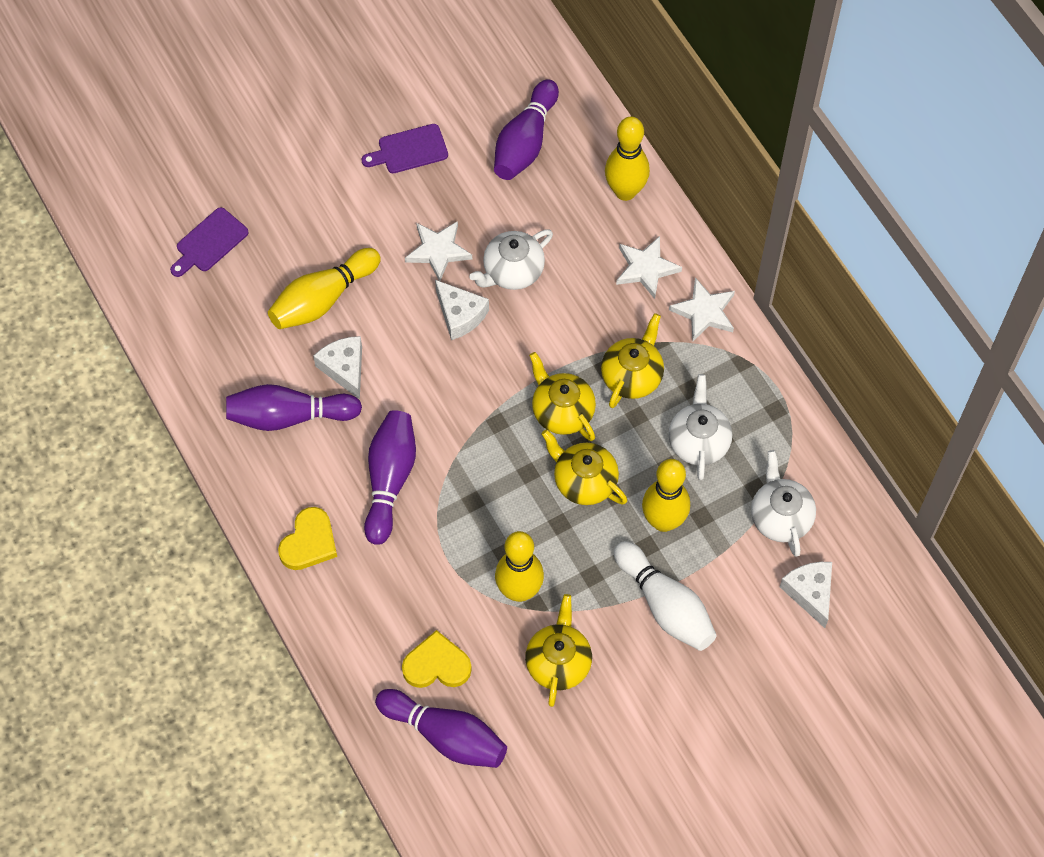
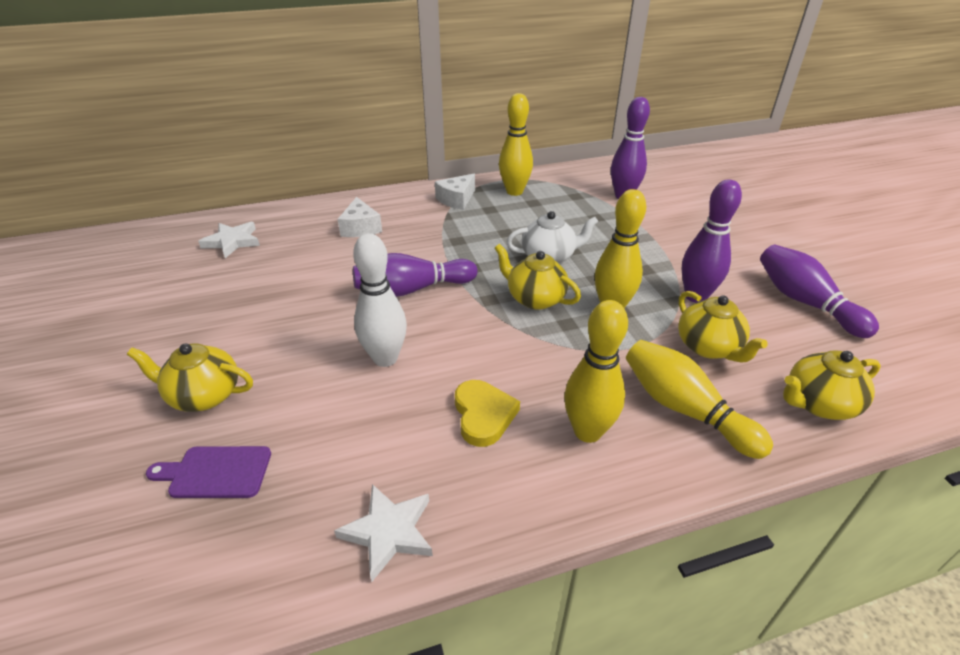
purple cutting board: [170,207,249,277] [362,124,448,173] = 2 -> [146,446,271,498] = 1
white cheese: [313,336,362,400] [435,280,489,340] [780,562,832,628] = 3 -> [337,197,382,237] [435,174,475,210] = 2
white star: [405,221,472,281] [616,236,682,299] [669,277,735,341] = 3 -> [198,222,260,258] [334,484,433,582] = 2
white teapot: [469,230,553,290] [668,374,732,480] [751,450,816,557] = 3 -> [506,211,598,263] = 1
yellow heart: [278,507,337,570] [402,630,472,688] = 2 -> [455,380,520,447] = 1

